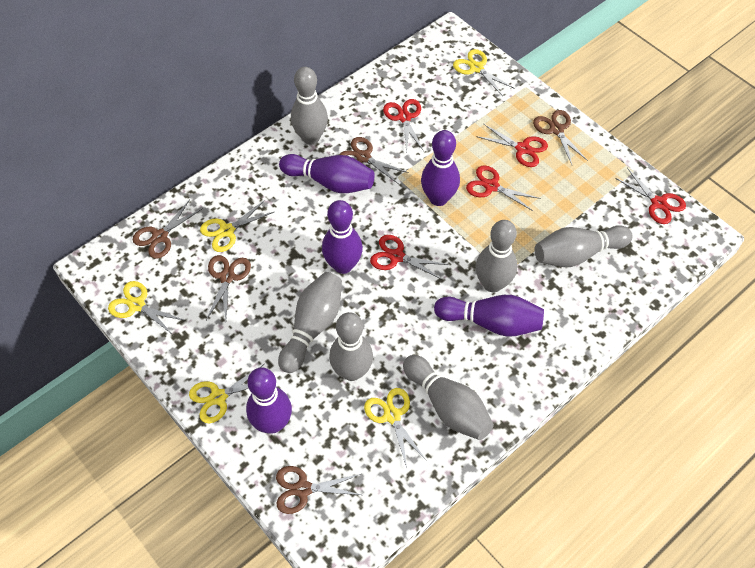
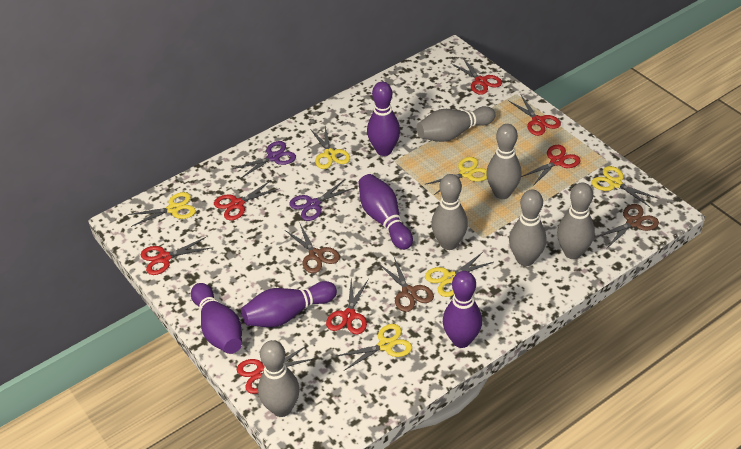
brown scissors: [132,199,203,259] [206,255,251,320] [276,466,362,514] [339,137,409,184] [533,110,588,165] = 5 -> [285,222,340,274] [378,257,434,312] [594,204,659,248] = 3
purple scissors: none = 0 -> [233,141,296,179] [289,179,354,221] = 2
red scissors: [370,235,449,279] [383,99,424,154] [466,165,541,211] [476,124,548,167] [615,168,686,224] = 5 -> [141,237,211,275] [214,180,280,220] [237,346,313,394] [326,278,369,335] [451,57,502,95] [508,95,561,136] [521,145,580,186] = 7
yellow scissors: [108,281,186,336] [189,364,264,423] [200,200,274,252] [364,388,427,468] [453,49,515,96] = 5 -> [128,192,196,227] [310,126,350,169] [337,324,412,371] [425,252,494,297] [426,157,487,195] [592,166,659,207] = 6

